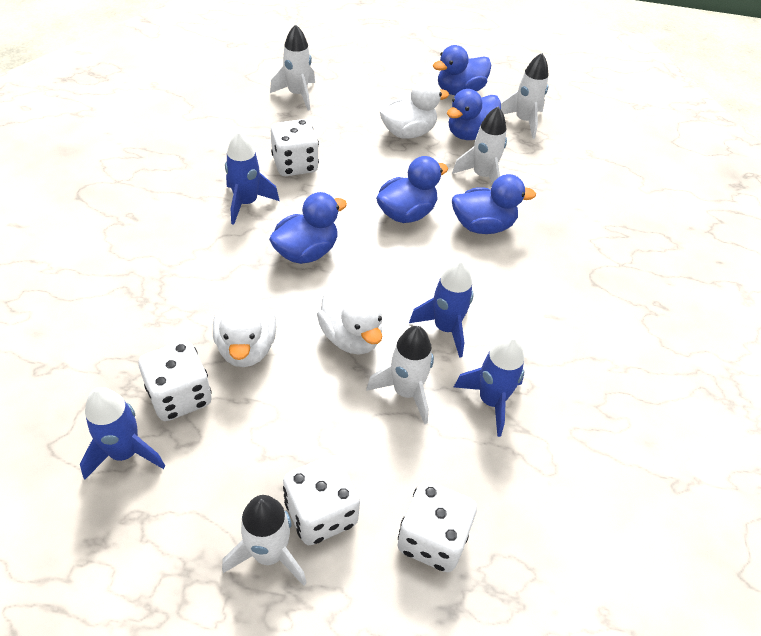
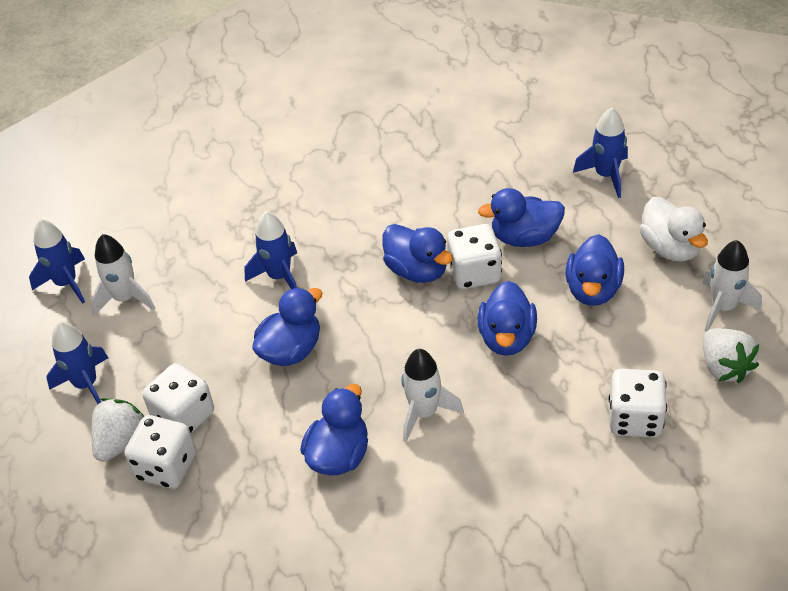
blue duck: [269,192,347,264] [376,156,448,223] [433,45,491,95] [447,89,501,140] [452,174,536,234] = 5 -> [252,287,323,366] [300,384,368,475] [382,224,453,283] [478,188,565,247] [478,281,537,356] [565,234,624,306] = 6
white duck: [213,287,276,367] [317,281,383,355] [380,80,449,139] = 3 -> [639,197,708,261] = 1
white rocket: [222,495,307,586] [270,24,315,111] [366,326,434,425] [452,107,507,185] [501,53,549,139] = 5 -> [91,234,155,316] [401,349,464,442] [702,240,762,332] = 3
white strawberry: none = 0 -> [91,398,144,462] [703,328,759,383] = 2

